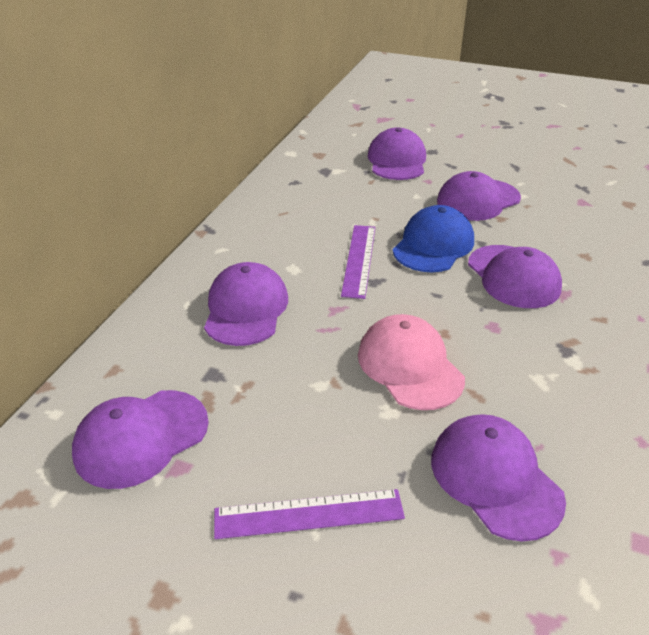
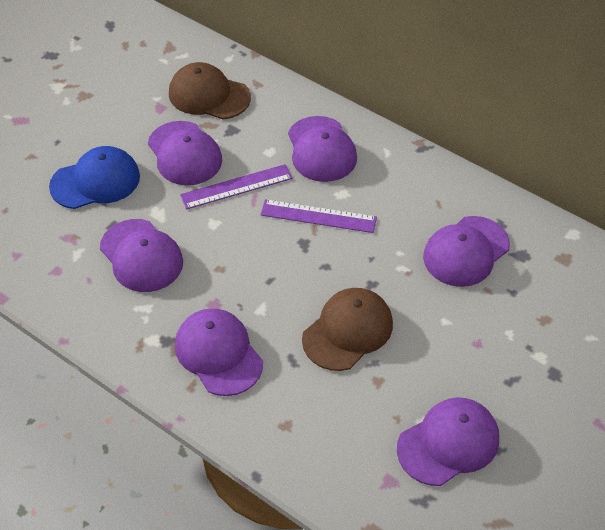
brown cap: none = 0 -> [169,62,251,119] [302,288,393,371] = 2
pink cap: [358,314,465,410] = 1 -> none = 0

